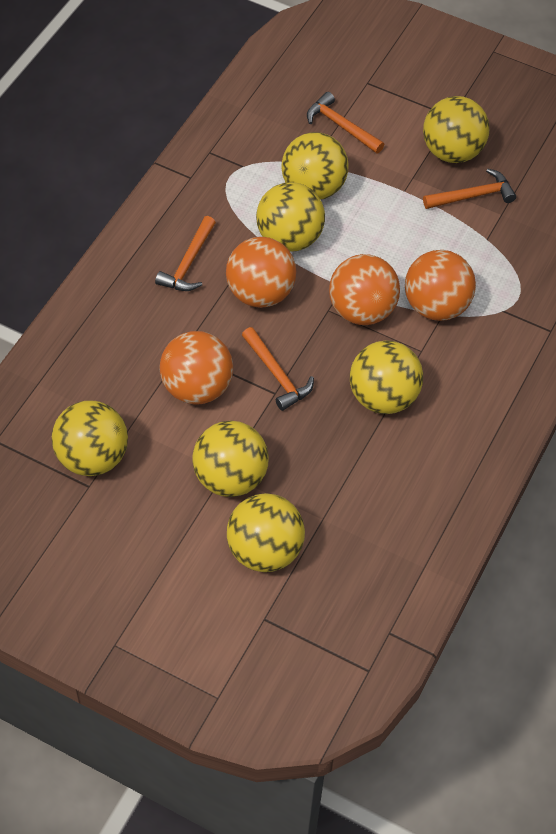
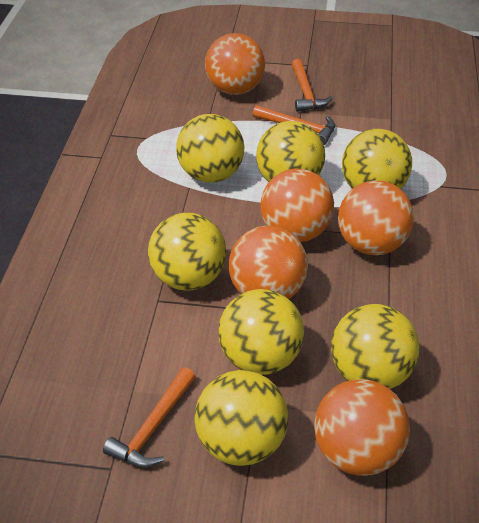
orange ball: [160,331,233,405] [226,237,296,308] [329,254,400,325] [405,250,476,321] = 4 -> [205,33,265,95] [229,226,308,299] [260,169,334,242] [314,379,410,476] [338,180,414,255] = 5
orange hammer: [155,216,216,291] [242,327,314,411] [307,92,384,154] [423,168,516,209] = 4 -> [103,367,196,468] [253,105,335,145] [292,59,333,112] = 3

